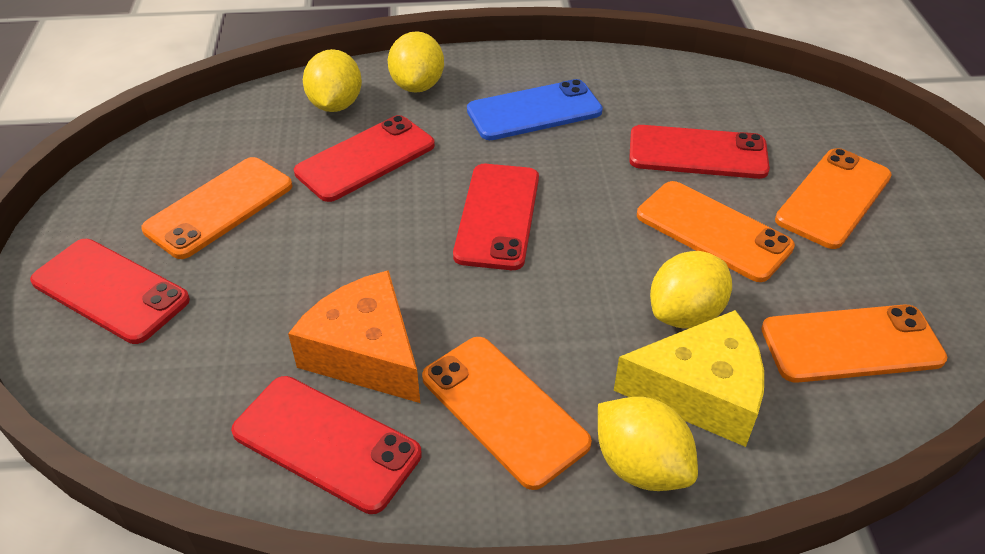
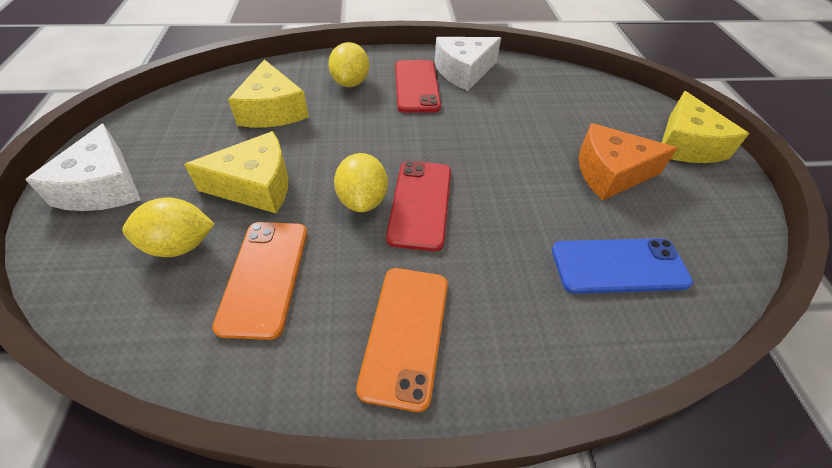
orange phone: [141,157,292,259] [422,337,592,490] [637,181,795,282] [761,305,947,383] [775,148,892,249] = 5 -> [212,222,307,340] [356,268,448,412] = 2
red phone: [30,239,190,344] [231,376,422,514] [294,115,435,202] [453,164,539,270] [629,125,770,179] = 5 -> [386,161,451,252] [395,60,441,113] = 2
white cheese: none = 0 -> [25,124,141,211] [435,37,501,91] = 2
yellow cheese: [614,310,764,447] = 1 -> [184,131,288,214] [228,59,309,128] [662,91,749,163] = 3
yellow lemon: [303,49,362,112] [388,31,444,93] [598,397,698,491] [650,251,732,328] = 4 -> [122,198,214,257] [328,42,369,87] [334,153,388,212] = 3

